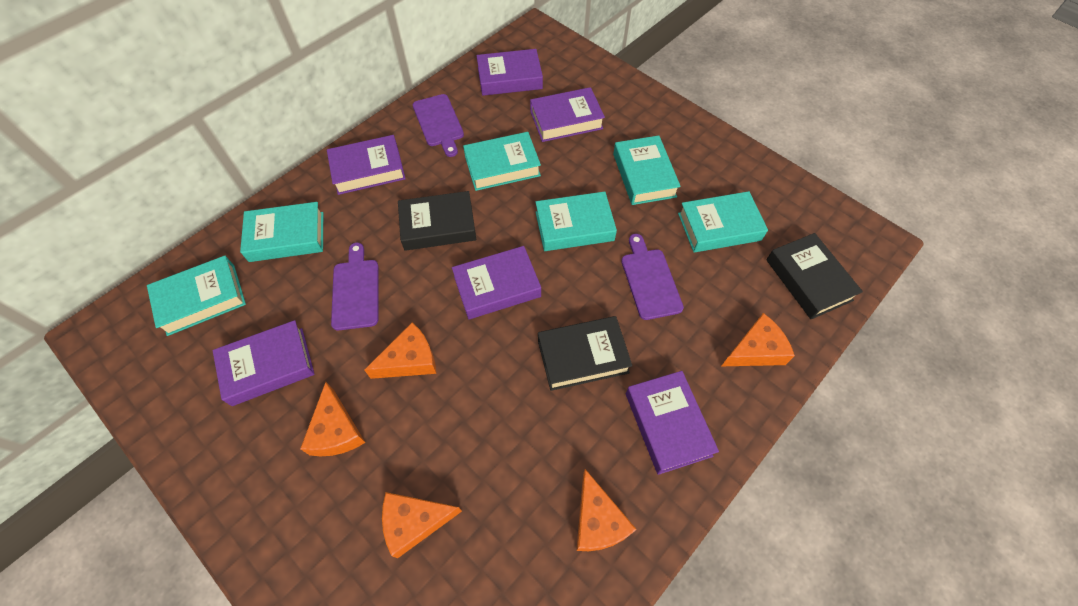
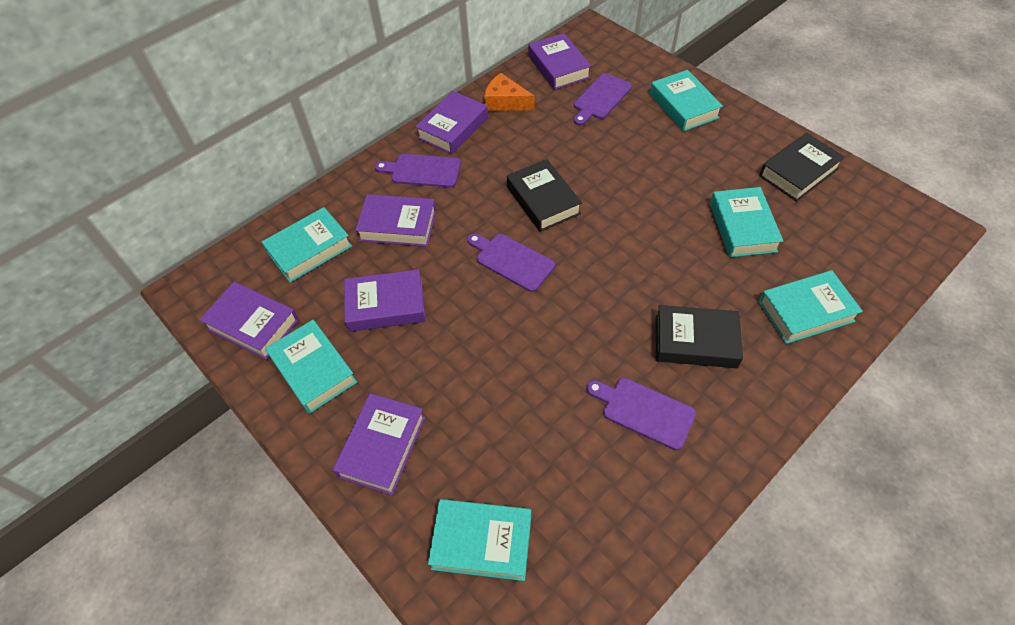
orange cheese: [300,382,365,456] [365,323,436,379] [382,492,462,558] [576,469,637,551] [722,313,795,366] = 5 -> [484,73,534,111] = 1
purple cutting board: [331,243,378,330] [413,94,464,157] [621,234,684,320] = 3 -> [375,154,461,188] [467,233,555,292] [574,73,632,125] [586,378,696,450] = 4

